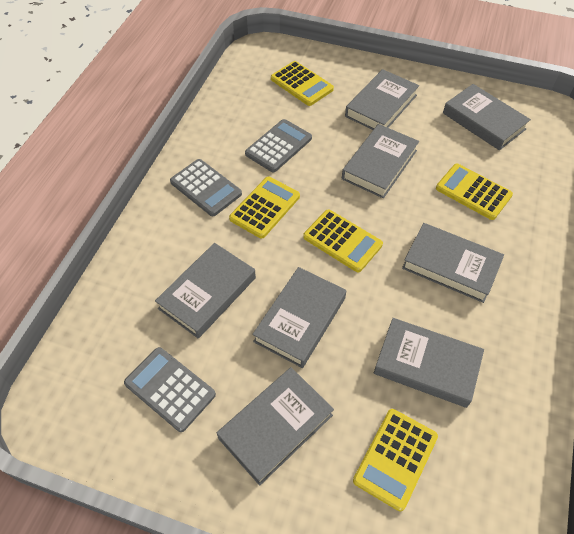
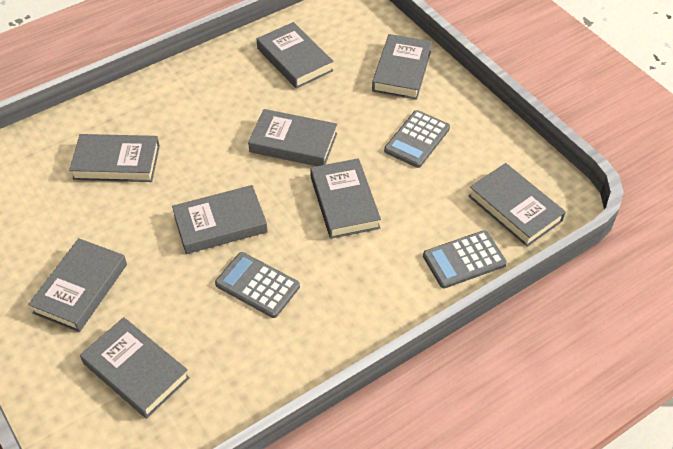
grey book: [155,243,256,339] [217,367,334,485] [252,267,346,368] [342,124,419,198] [345,69,419,130] [374,318,484,408] [402,223,504,303] [443,84,531,151] = 8 -> [28,238,127,332] [69,134,160,182] [80,317,190,419] [172,185,268,254] [248,109,337,166] [257,22,333,89] [310,158,381,239] [372,34,432,100] [468,163,566,247] = 9
yellow calculator: [229,177,300,239] [271,61,334,106] [303,209,383,272] [353,409,438,511] [436,163,513,220] = 5 -> none = 0

